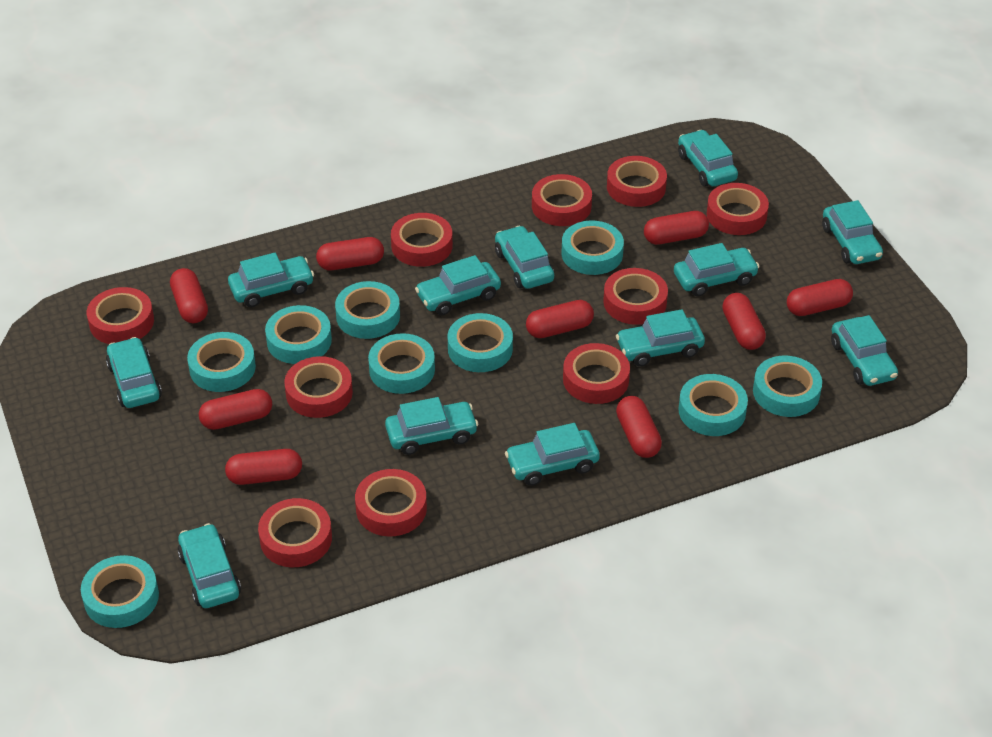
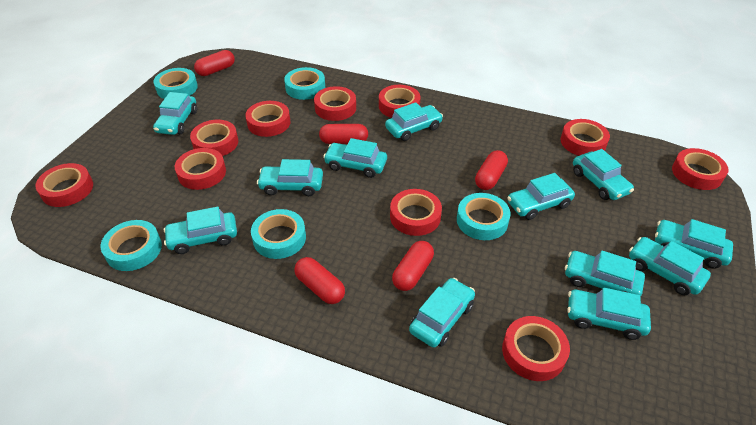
red capsule: [170,268,208,323] [199,389,272,430] [225,449,302,485] [316,237,384,270] [526,300,594,338] [616,396,662,458] [644,211,709,245] [722,293,766,350] [787,279,853,316] = 9 -> [194,50,235,76] [294,257,345,304] [319,124,368,144] [392,241,434,291] [475,150,508,190] = 5
turquoise tape: [81,555,159,628] [187,332,256,392] [265,305,332,364] [335,281,400,339] [368,333,435,394] [448,313,513,372] [562,221,624,275] [678,374,748,436] [753,356,822,417] = 9 -> [101,220,162,271] [154,68,198,99] [251,209,306,259] [284,67,325,100] [457,193,510,240] = 5

